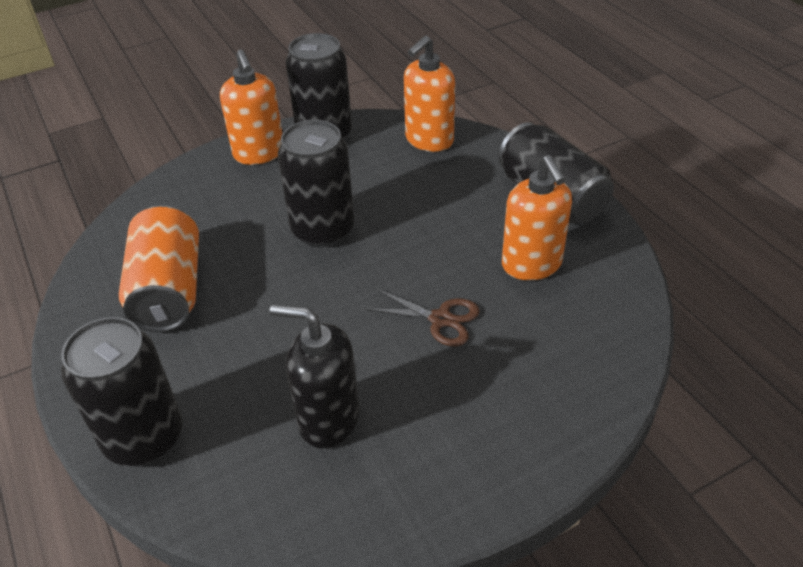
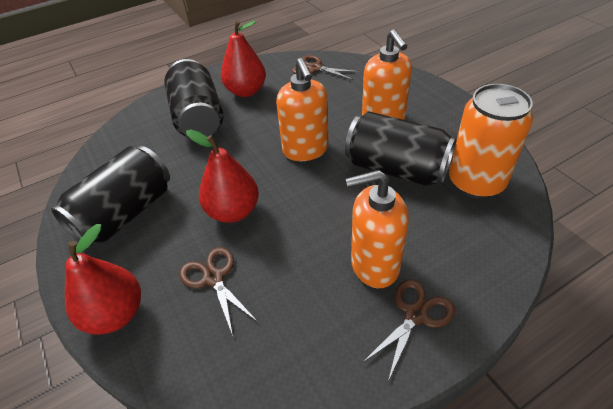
black can: [61,317,182,466] [278,120,354,247] [285,33,352,140] [498,123,614,223] = 4 -> [51,146,170,248] [164,59,223,137] [345,111,456,186] = 3
black soap dispenser: [270,304,359,448] = 1 -> none = 0
brown scissors: [365,289,480,346] = 1 -> [179,247,258,336] [292,55,360,80] [362,279,455,381] = 3
red pear: none = 0 -> [65,224,141,335] [186,130,259,223] [221,20,266,97] = 3

